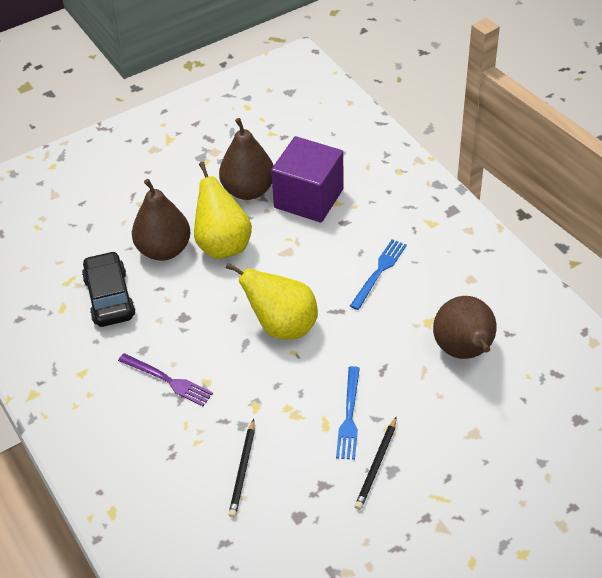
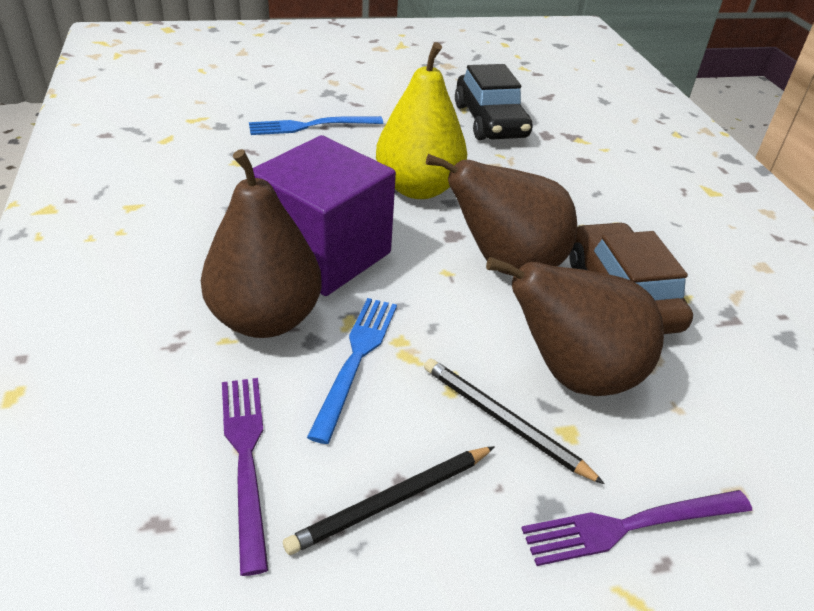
brown car: none = 0 -> [569,222,693,334] = 1
purple fork: [118,353,213,406] = 1 -> [222,378,268,576] [521,490,752,566] = 2
yellow pear: [194,162,252,259] [226,263,318,340] = 2 -> [376,42,467,199] = 1

